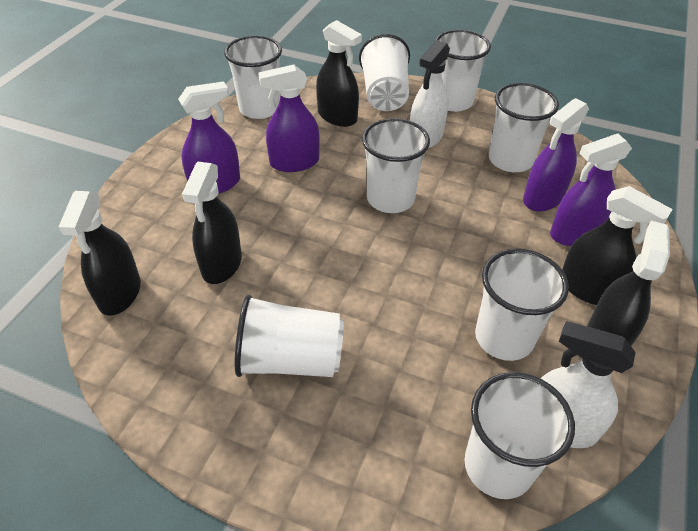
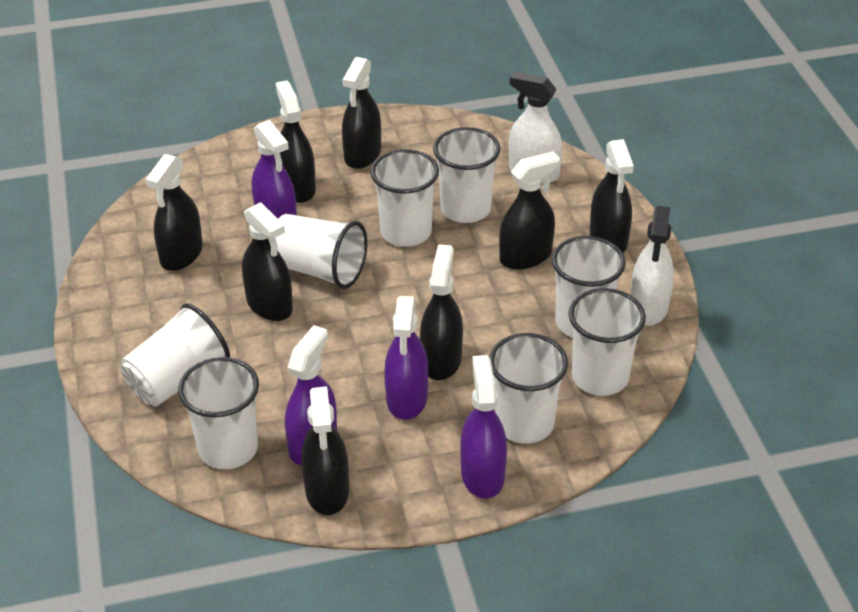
black spray bottle: [59,191,141,316] [182,162,242,284] [316,20,362,127] [562,186,673,305] [587,221,670,346] = 5 -> [145,154,203,271] [242,202,293,321] [276,81,316,203] [302,386,349,515] [342,57,381,169] [420,244,463,380] [499,152,560,270] [590,139,634,253] = 8

